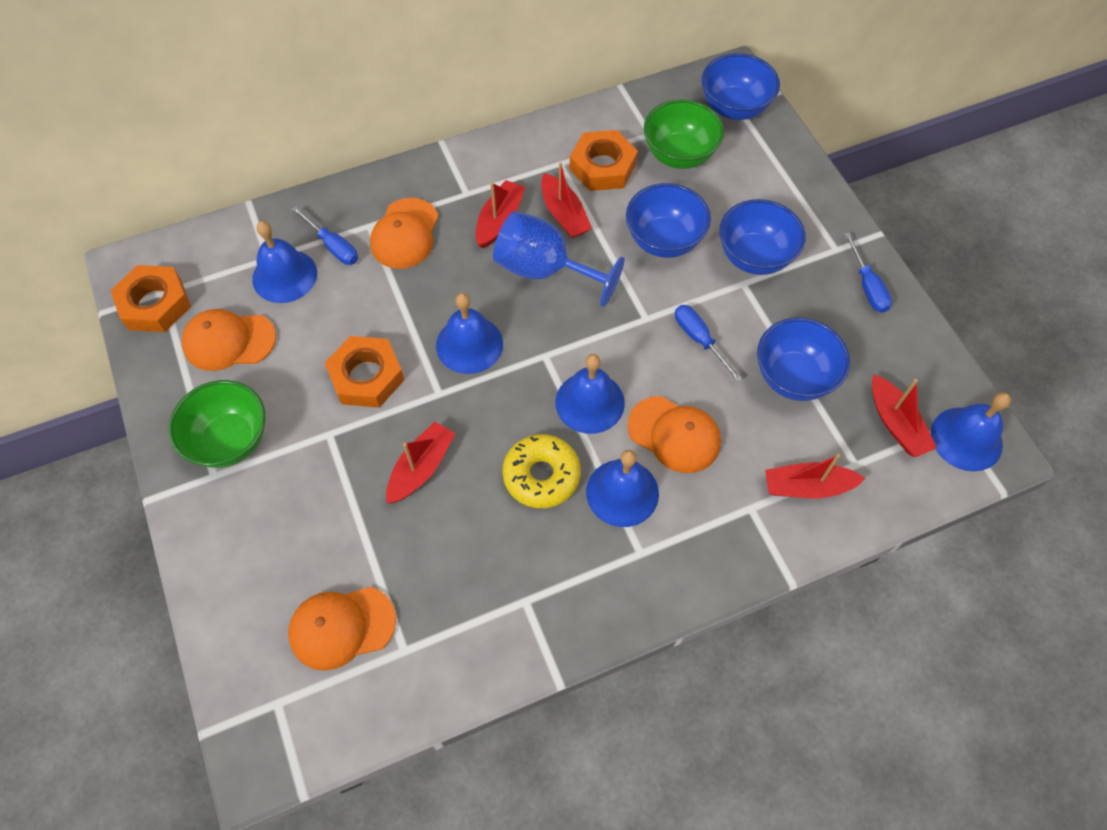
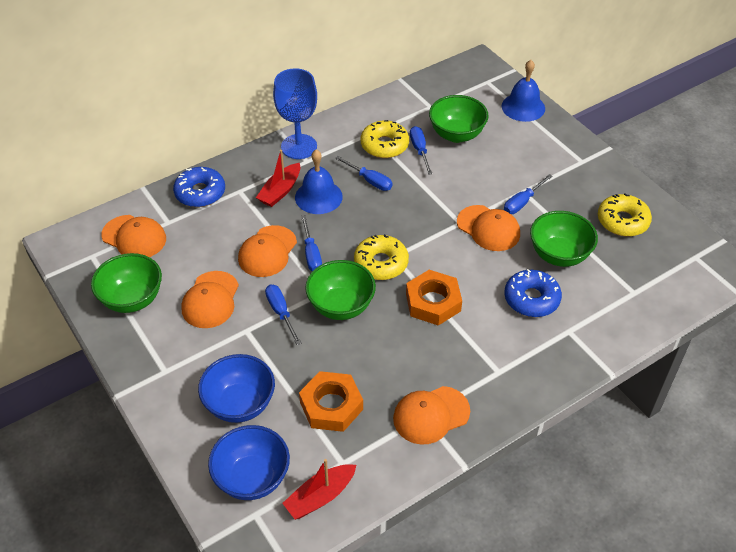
blue bell: [252,221,317,303] [436,293,503,374] [555,354,625,434] [586,450,659,527] [931,392,1011,472] = 5 -> [295,150,343,214] [502,60,545,122] = 2
blue bowl: [626,183,711,258] [702,53,780,120] [719,199,806,275] [757,318,850,401] = 4 -> [198,354,275,423] [208,425,290,500] = 2
blue donut: none = 0 -> [173,167,225,207] [504,269,562,317] = 2
blue screwdriver: [292,206,358,265] [675,305,743,382] [844,233,892,313] = 3 -> [265,285,301,345] [301,215,322,271] [335,156,392,191] [410,126,432,175] [504,174,553,214] = 5
green bowl: [168,380,265,468] [644,99,724,169] = 2 -> [91,253,162,313] [305,260,376,320] [429,95,489,143] [530,211,598,267] = 4
orange cap: [182,309,276,371] [288,587,396,671] [370,198,439,269] [627,396,721,473] = 4 -> [101,215,166,257] [181,271,239,328] [238,225,297,277] [393,386,470,445] [457,205,520,251] = 5
orange nut: [110,265,191,332] [325,336,404,408] [570,130,638,191] = 3 -> [299,371,363,432] [406,270,462,326] = 2
red boat: [386,421,456,504] [476,180,526,248] [541,163,592,238] [765,454,866,498] [872,374,937,457] = 5 -> [256,150,300,207] [282,459,356,520] = 2
yellow donut: [502,434,581,508] = 1 -> [354,234,409,280] [361,120,409,158] [598,193,652,237] = 3

